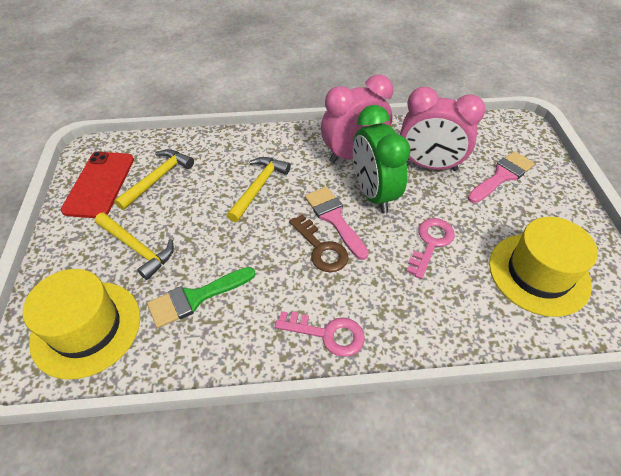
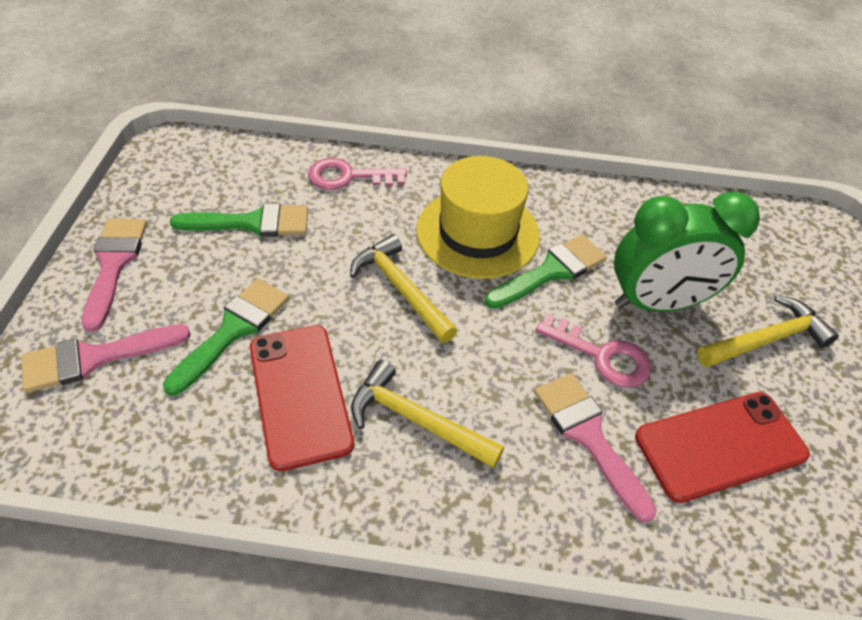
brown key: [289,214,348,272] = 1 -> none = 0
green brush: [147,267,256,328] = 1 -> [163,279,289,396] [170,203,308,237] [485,234,607,309] = 3
pink brush: [305,187,369,260] [467,151,535,203] = 2 -> [21,324,191,393] [82,218,147,332] [534,373,657,523] = 3
pink clock: [321,75,393,163] [400,87,485,171] = 2 -> none = 0
red phone: [61,152,134,218] = 1 -> [250,325,354,471] [635,392,810,503] = 2
yellow hat: [22,269,140,380] [489,217,598,317] = 2 -> [416,156,540,279] = 1

